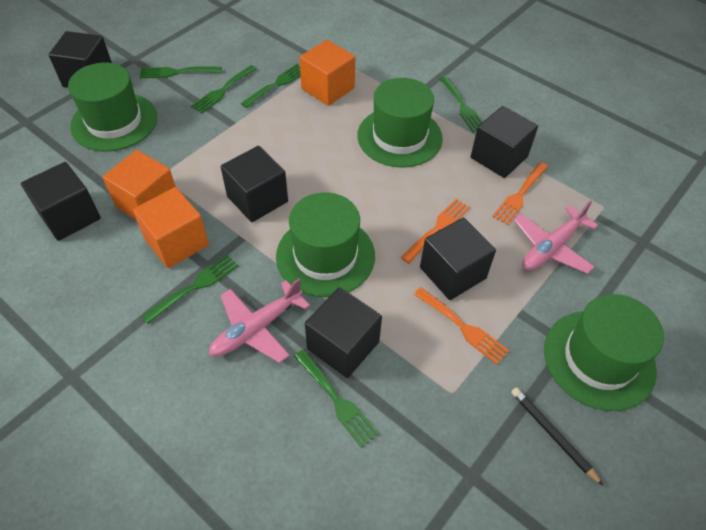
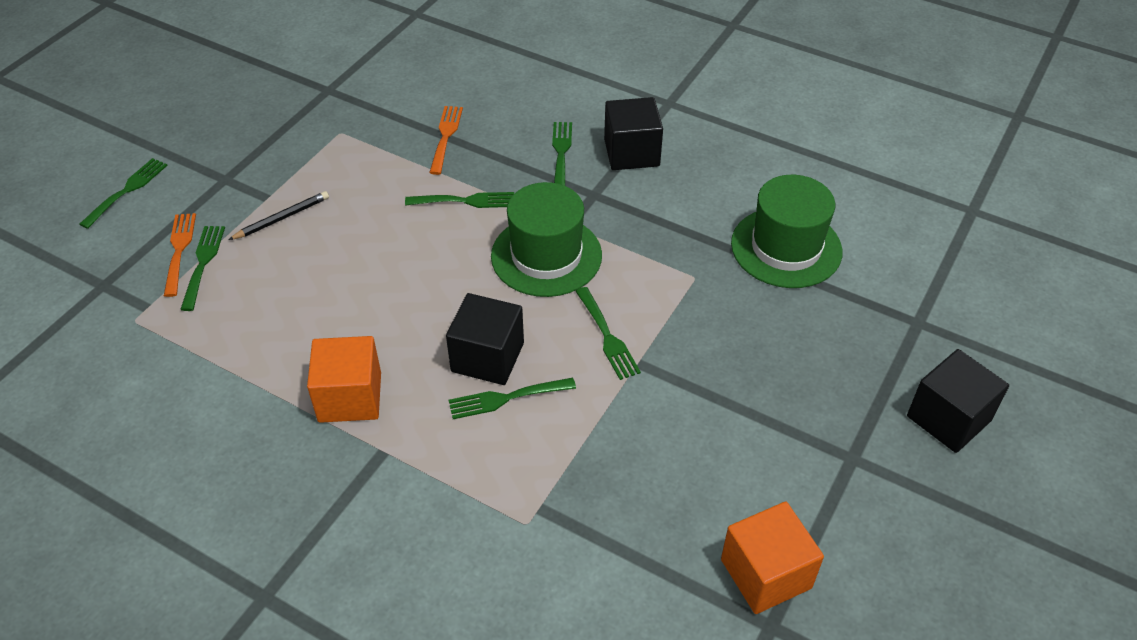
black cube: [21,162,101,241] [48,31,112,88] [221,146,288,222] [305,287,382,378] [420,218,496,300] [471,106,538,178] = 6 -> [446,293,524,385] [604,97,663,170] [907,349,1009,453] = 3
green hat: [68,63,157,152] [276,192,375,297] [357,78,443,168] [544,294,664,411] = 4 -> [491,182,602,297] [731,175,843,288] = 2
orange cube: [102,150,176,221] [133,187,209,268] [299,40,355,106] = 3 -> [307,336,381,423] [721,502,824,614] = 2
orange fork: [401,199,470,264] [414,287,509,364] [492,162,548,225] = 3 -> [164,213,196,297] [429,106,463,175] = 2
pink plane: [209,278,310,363] [514,200,598,274] = 2 -> none = 0

